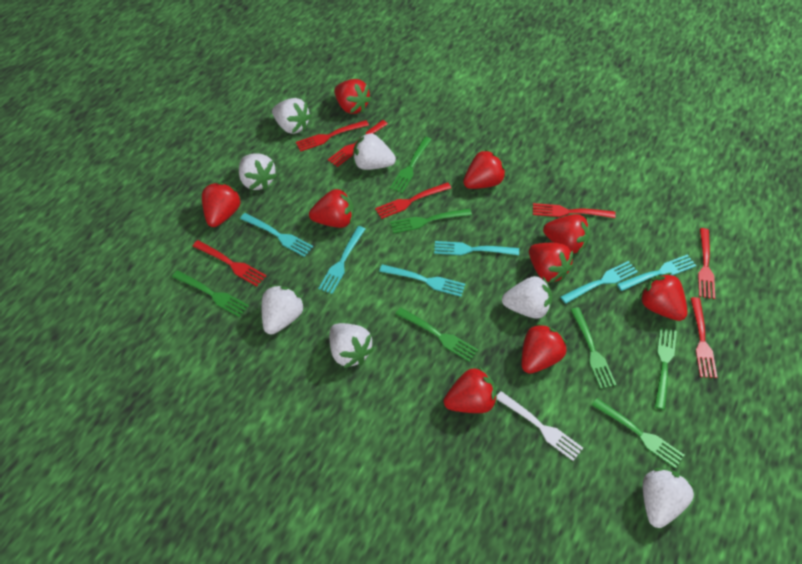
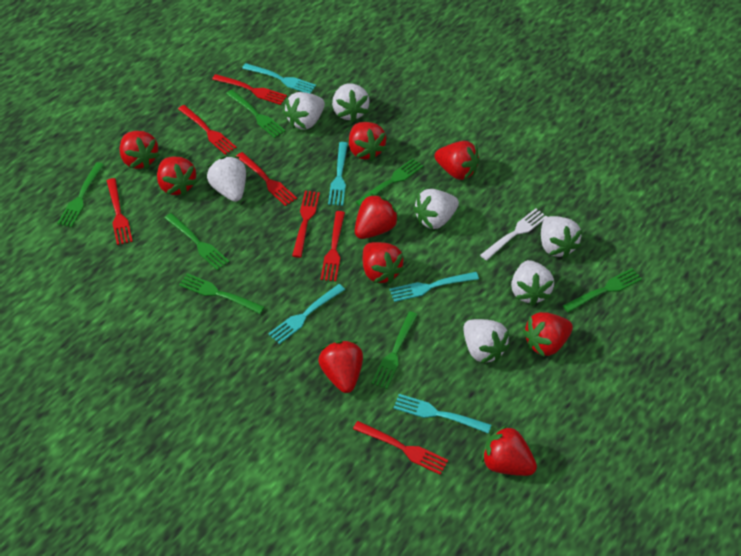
turquoise fork: [240,213,313,257] [318,226,365,294] [379,264,465,297] [434,241,519,255] [560,261,638,304] [617,254,696,291] = 6 -> [242,63,316,94] [268,284,345,344] [328,142,348,206] [389,272,479,302] [394,394,491,434] = 5

